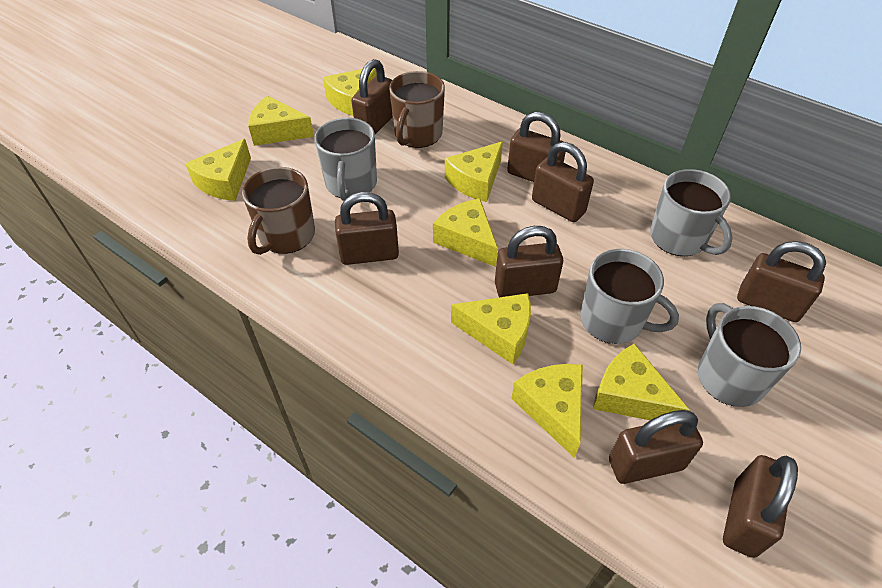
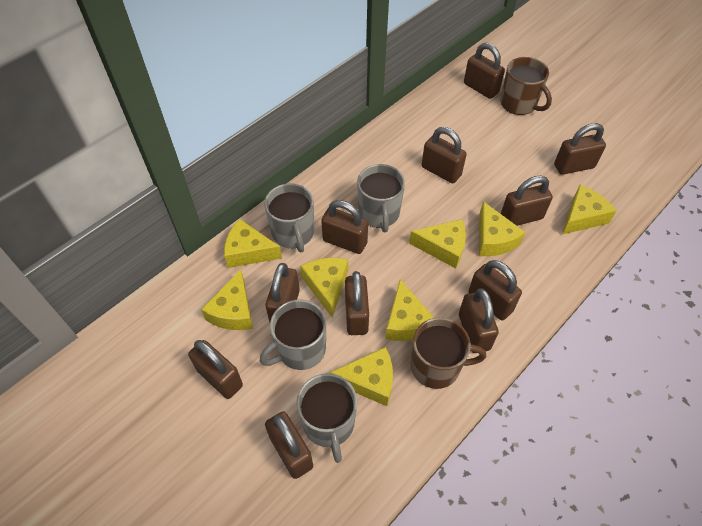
brown padlock: [335,192,399,265] [351,59,393,134] [495,226,563,297] [507,112,566,182] [532,142,594,222] [609,410,703,484] [723,455,798,558] [737,241,826,322] = 8 -> [188,340,243,399] [265,263,300,322] [265,411,313,479] [321,200,368,254] [345,271,369,335] [422,127,467,183] [459,288,499,353] [464,43,505,99] [468,260,522,320] [501,176,553,226] [554,123,606,175] = 11

